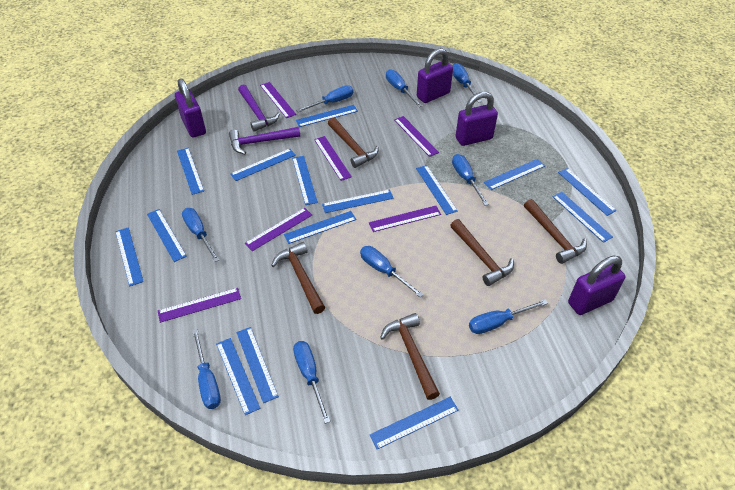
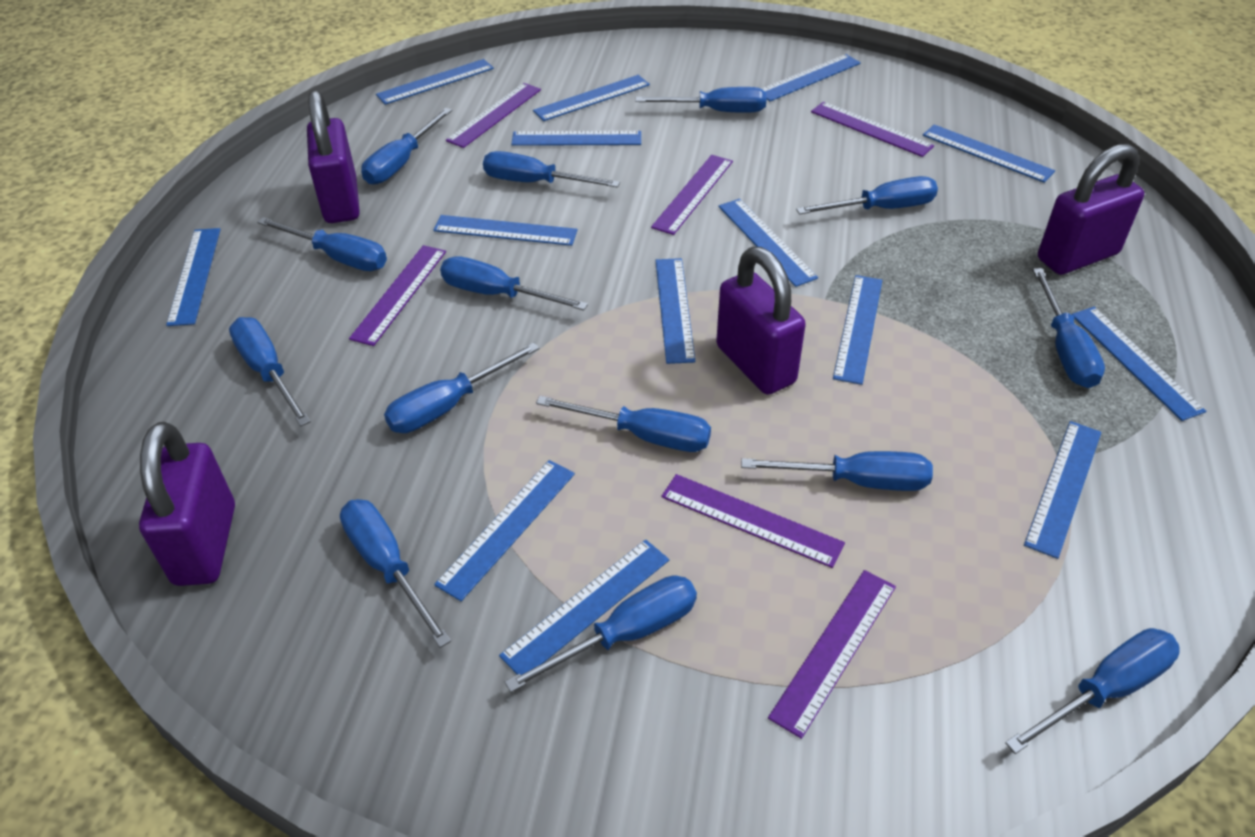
blue ruler: [115,227,144,286] [147,209,187,262] [177,148,204,195] [216,338,260,415] [231,149,296,181] [236,327,279,403] [284,211,356,244] [292,156,318,205] [296,105,358,127] [322,190,394,213] [370,397,459,450] [416,165,458,215] [484,159,545,190] [552,192,613,243] [558,168,617,216] = 15 -> [166,228,221,326] [376,59,494,105] [433,215,578,246] [434,460,575,601] [499,539,669,675] [511,131,641,146] [533,75,650,121] [655,258,695,364] [718,199,818,287] [762,54,861,101] [833,275,882,385] [923,124,1055,183] [1024,421,1102,559] [1071,307,1206,421] = 14
blue screwdriver: [182,208,219,262] [192,329,221,409] [293,341,330,424] [296,85,354,112] [360,246,424,297] [386,69,422,107] [452,63,482,103] [452,154,489,206] [469,300,548,334] = 9 -> [229,317,311,426] [257,217,387,271] [340,499,451,648] [361,108,452,185] [384,342,540,433] [440,256,588,310] [483,151,620,188] [505,575,697,692] [536,396,711,452] [635,87,767,113] [741,451,933,491] [796,176,938,215] [1005,628,1180,754] [1033,268,1105,388] = 14
brown hammer: [271,242,325,314] [328,117,379,168] [380,313,440,400] [450,219,514,286] [524,199,587,264] = 5 -> none = 0
purple hammer: [229,127,300,154] [238,84,280,132] = 2 -> none = 0

